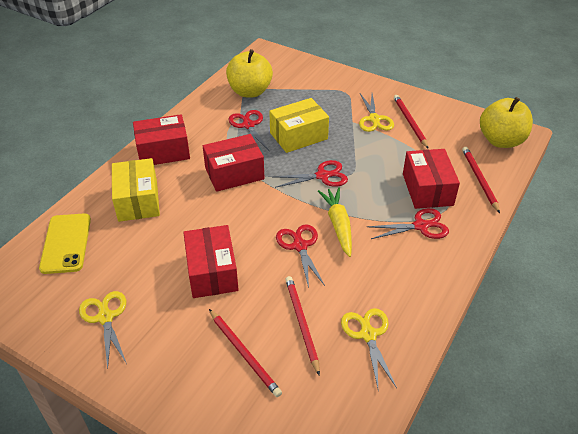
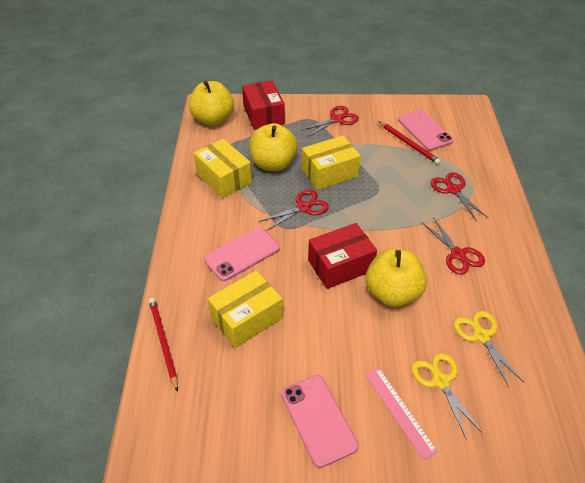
pink phone: none = 0 -> [204,227,280,281] [281,375,358,468] [398,110,453,151] = 3
pink ruler: none = 0 -> [365,367,438,460] = 1
red box: [133,114,190,165] [183,225,239,298] [203,134,265,192] [403,149,460,209] = 4 -> [242,80,285,130] [308,223,377,289] = 2
red pencil: [209,309,282,397] [285,276,320,376] [394,95,429,149] [462,147,500,213] = 4 -> [149,298,178,392] [378,121,441,165] = 2
yellow apple: [226,49,273,97] [480,97,533,148] = 2 -> [189,81,234,126] [249,123,298,171] [366,248,427,307] = 3
yellow box: [112,158,160,222] [269,98,329,153] = 2 -> [194,139,252,198] [208,271,283,348] [302,135,361,190] = 3
yellow carrot: [318,188,352,257] = 1 -> none = 0
yellow phone: [39,213,91,274] = 1 -> none = 0
yellow scissors: [79,291,127,369] [341,308,397,388] [359,94,394,132] = 3 -> [411,353,483,440] [454,311,524,387] = 2

